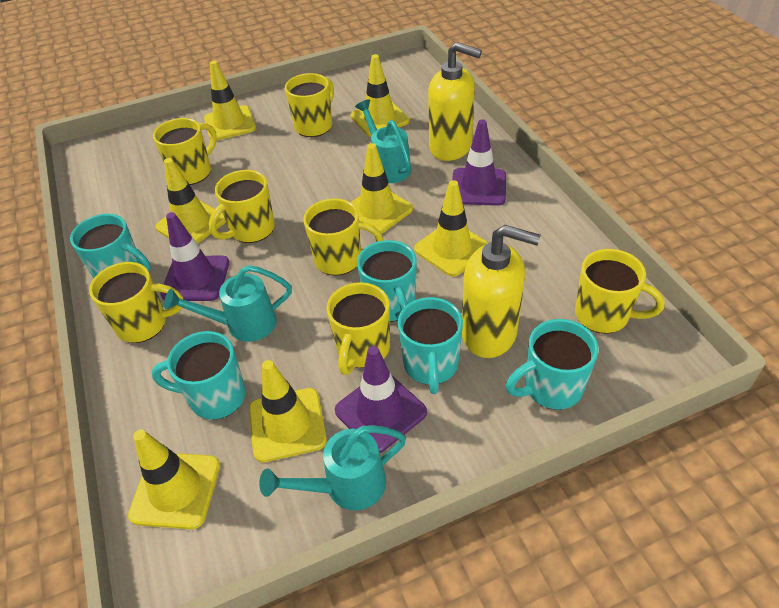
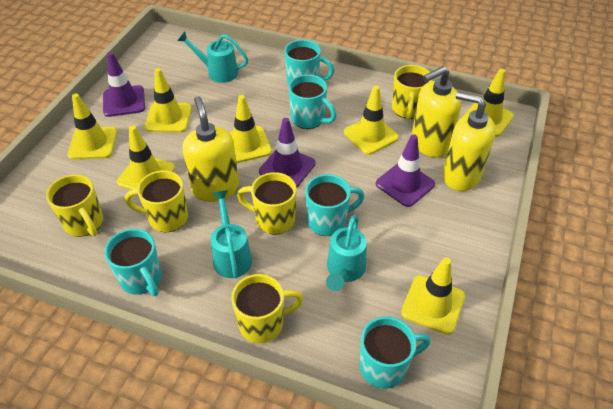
yellow mug: [89,262,183,343] [153,118,217,185] [209,170,275,243] [285,73,334,137] [303,198,383,276] [327,282,390,375] [575,249,665,334] = 7 -> [46,174,103,237] [125,170,188,232] [231,274,304,343] [237,172,297,235] [392,65,433,120] = 5
yellow soap dispenser: [428,42,482,161] [462,225,541,358] = 2 -> [183,96,239,202] [412,66,461,158] [443,92,496,191] = 3

